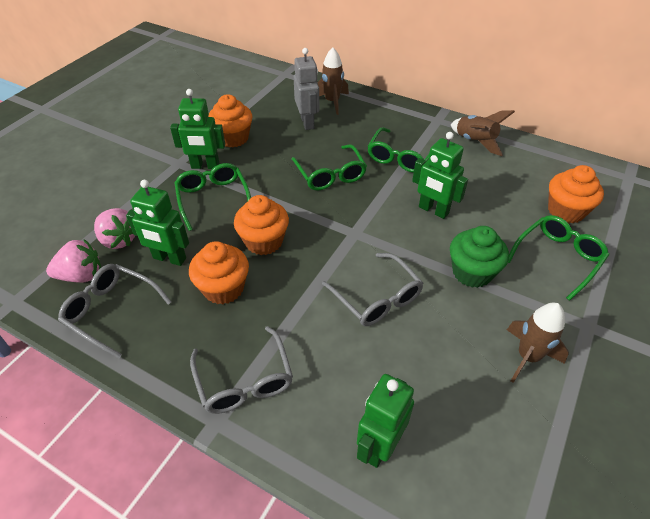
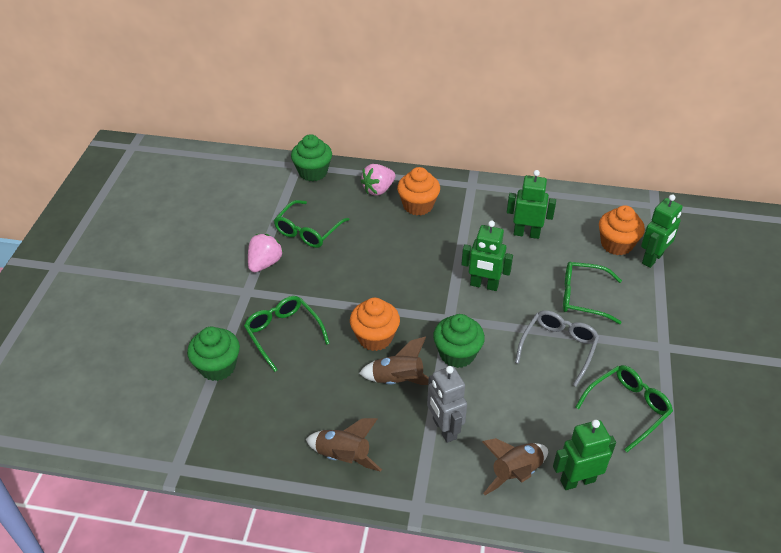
green cupcake: [450,226,509,288] = 1 -> [187,327,240,381] [291,134,332,181] [433,314,485,368] = 3
grey glasses: [58,264,171,359] [190,326,293,414] [322,253,423,326] = 3 -> [515,310,599,387] = 1
orange cupcake: [189,241,249,304] [208,94,253,147] [234,195,289,255] [548,165,604,224] = 4 -> [350,298,400,351] [397,167,440,215] [599,205,645,255] = 3

